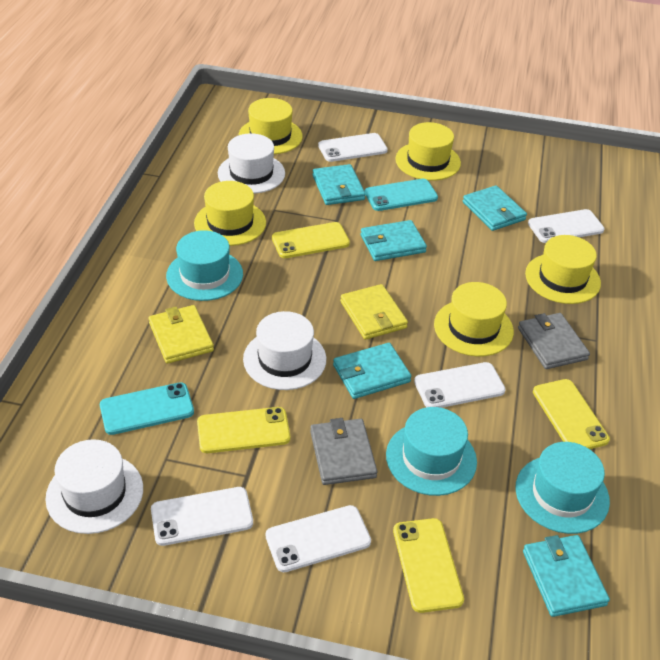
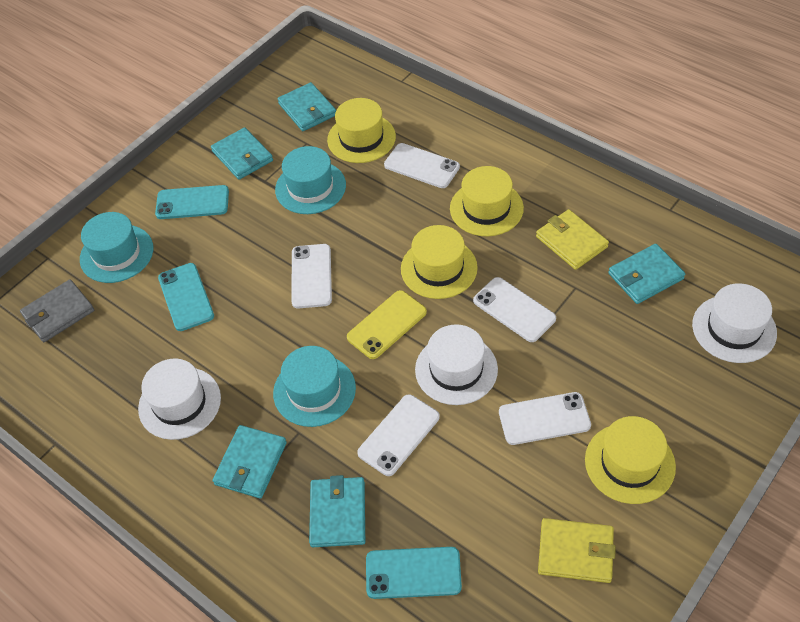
grey wallet: [310,418,377,485] [518,313,590,369] = 2 -> [20,279,94,342] = 1
turquoise phone: [100,382,194,435] [365,179,438,211] = 2 -> [155,185,229,219] [158,263,214,331] [366,547,462,599] = 3
yellow hat: [194,181,266,246] [239,98,303,154] [395,122,461,181] [434,282,514,357] [525,235,601,304] = 5 -> [327,98,396,163] [401,225,478,299] [450,166,524,236] [585,416,676,504] = 4
yellow phone: [197,407,290,453] [272,222,350,258] [393,518,464,613] [533,379,610,449] = 4 -> [347,290,427,359] = 1

